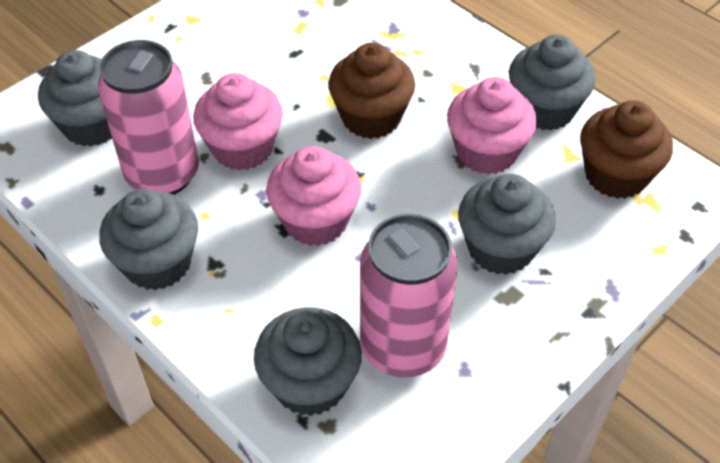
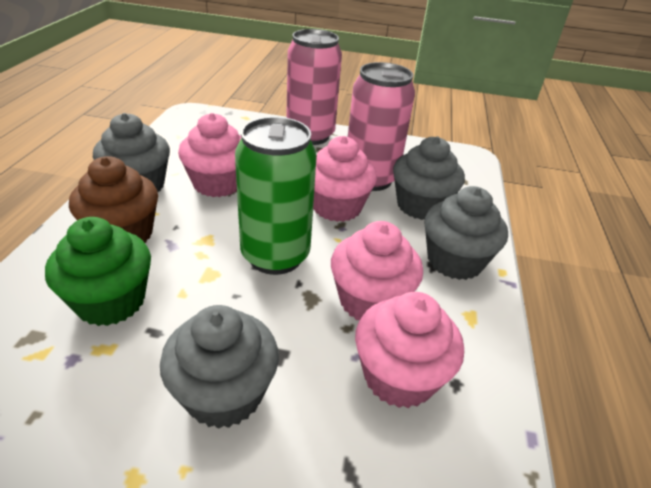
brown cupcake: [328,43,415,139] [580,100,673,199] = 2 -> [69,156,158,243] = 1
green can: none = 0 -> [235,117,317,275] = 1
green cupcake: none = 0 -> [45,217,151,326] = 1
grey cupcake: [38,50,112,147] [99,189,198,290] [254,307,362,416] [458,174,556,275] [509,35,596,130] = 5 -> [93,113,170,192] [160,305,279,429] [393,136,465,220] [425,186,508,280] = 4
pink cupcake: [193,73,283,171] [266,146,361,246] [447,77,537,174] = 3 -> [178,113,241,197] [313,136,377,222] [331,221,423,320] [355,292,464,408] = 4

